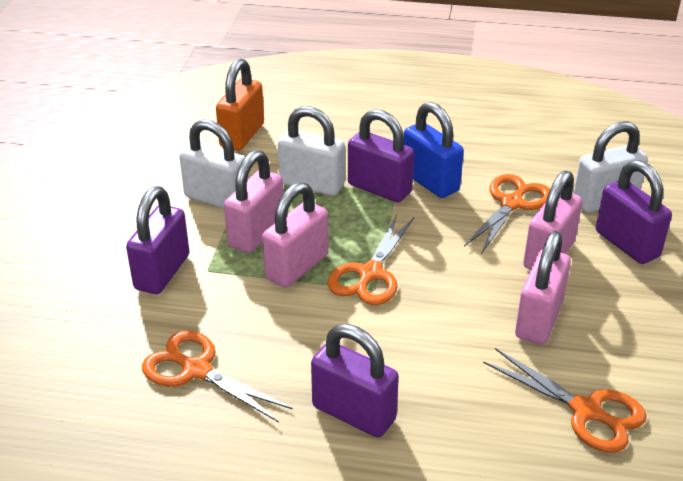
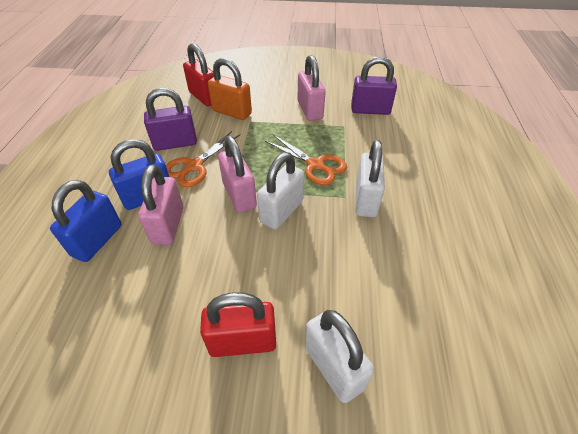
blue padlock: [403,102,464,198] = 1 -> [50,180,122,262] [109,139,169,210] = 2
orange scissors: [142,330,293,422] [328,215,414,305] [464,174,550,254] [483,348,646,453] = 4 -> [166,131,241,187] [265,135,347,185] = 2
pink padlock: [224,150,283,253] [262,182,328,288] [515,231,571,345] [523,171,583,270] = 4 -> [138,164,184,245] [218,136,257,213] [297,55,326,121] = 3
purple padlock: [126,186,189,294] [311,324,399,437] [348,109,414,203] [596,160,672,264] = 4 -> [144,88,197,151] [351,56,397,115] = 2
red padlock: none = 0 -> [183,43,214,106] [200,292,276,357] = 2

